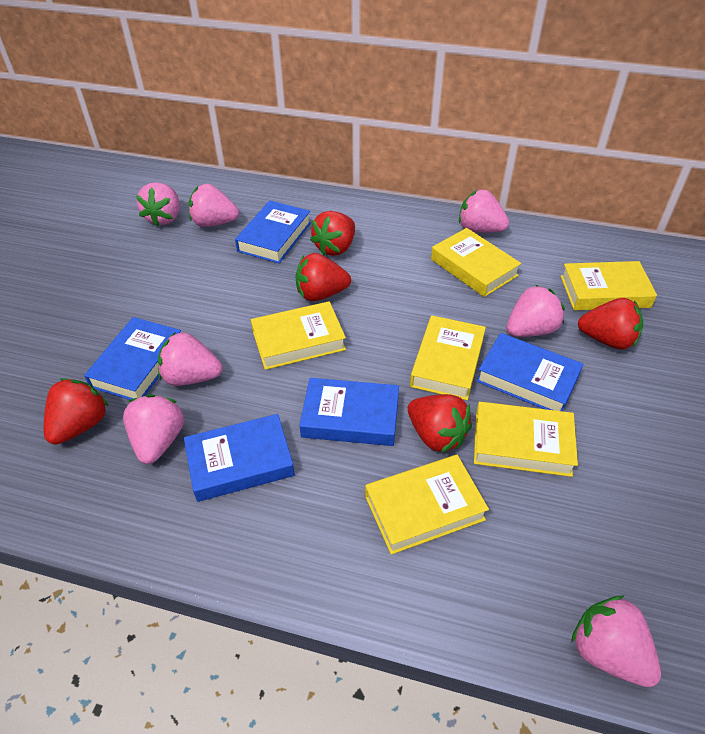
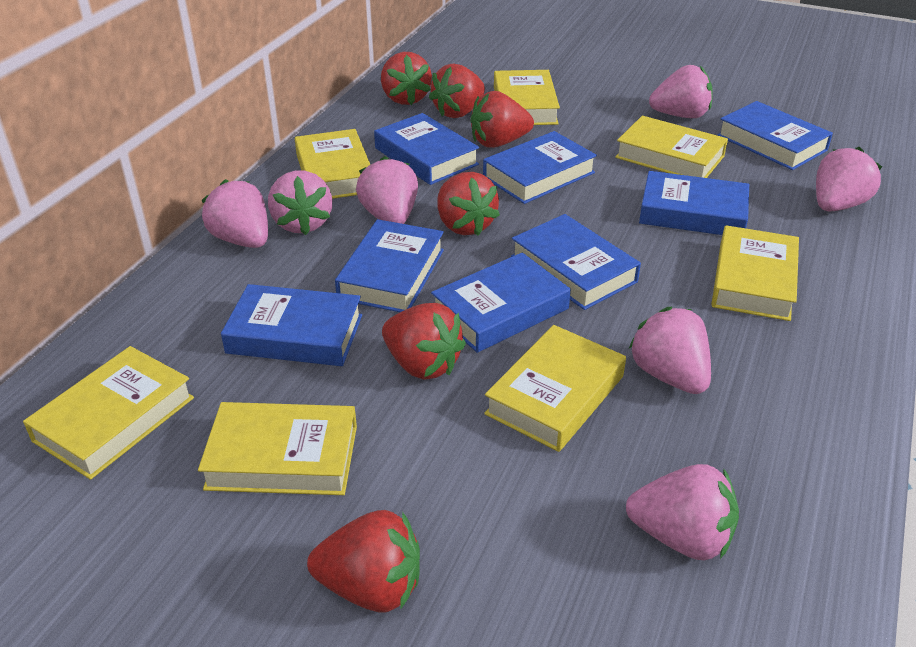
blue book: [84,317,181,400] [184,414,295,502] [235,201,311,263] [299,378,399,446] [476,333,583,411] = 5 -> [221,284,362,366] [335,219,444,312] [374,113,479,185] [431,252,571,353] [483,131,597,204] [511,214,641,310] [639,171,749,235] [717,101,833,170] = 8
red strawberry: [44,378,109,445] [296,253,351,301] [310,211,355,256] [408,394,472,453] [578,298,643,349] = 5 -> [307,510,420,613] [381,52,432,105] [382,303,466,380] [429,64,485,118] [437,172,500,236] [470,91,534,148] = 6
yellow book: [251,301,346,370] [365,455,489,555] [410,315,486,400] [431,228,521,297] [474,402,578,477] [561,261,657,310] = 6 -> [23,346,194,480] [198,402,357,495] [295,129,370,199] [484,325,626,452] [494,70,560,125] [615,116,728,178] [711,225,799,321] = 7

